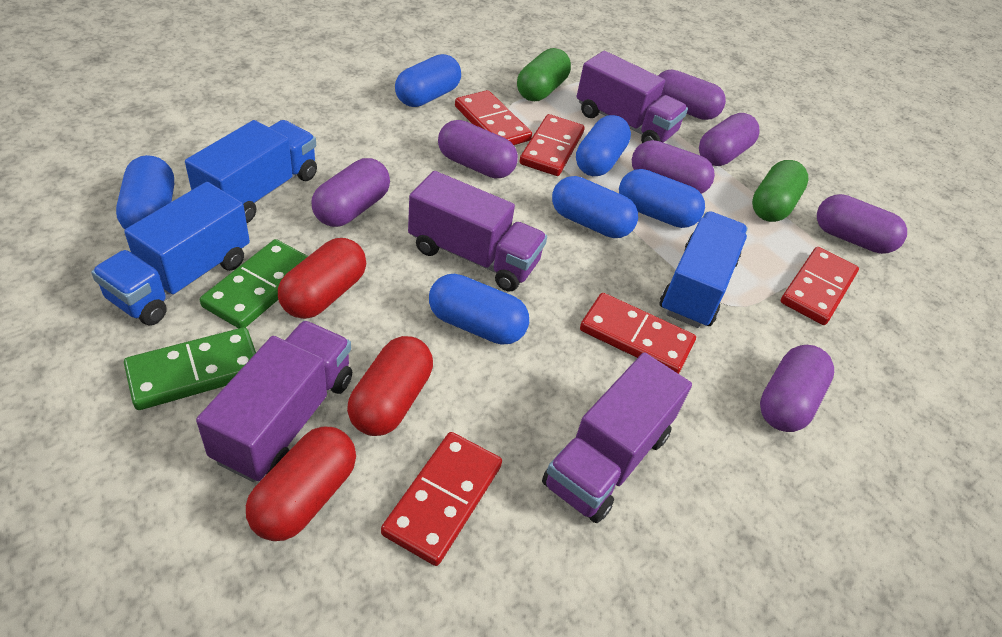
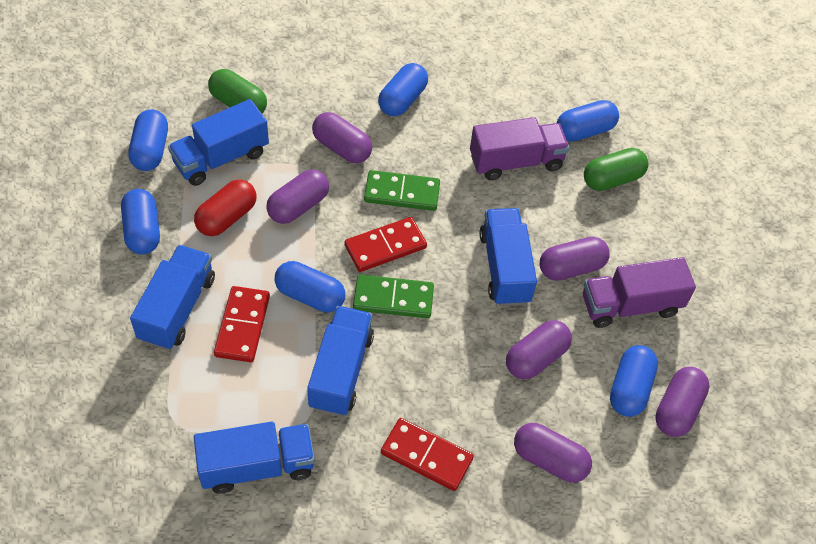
blue truck: [91,182,250,325] [185,120,317,223] [660,211,748,328] = 3 -> [130,245,215,350] [168,99,269,186] [194,422,315,494] [307,306,374,416] [479,208,537,306] = 5
purple capsule: [311,158,390,227] [438,120,518,179] [632,140,715,194] [658,69,726,120] [699,113,759,166] [760,345,834,432] [817,194,907,254] = 7 -> [266,170,329,224] [312,112,372,163] [506,320,572,380] [514,423,592,483] [540,237,610,281] [655,367,710,437] = 6
purple truck: [196,321,352,482] [408,171,547,292] [542,352,692,523] [576,51,688,143] = 4 -> [470,117,569,180] [583,257,696,328] = 2
red capsule: [246,427,356,541] [278,238,366,319] [347,336,433,436] = 3 -> [194,179,256,236] = 1
red domino: [381,432,502,566] [455,90,532,145] [519,114,585,176] [580,293,696,374] [781,247,859,325] = 5 -> [214,286,270,362] [344,217,427,272] [381,418,474,491] = 3

